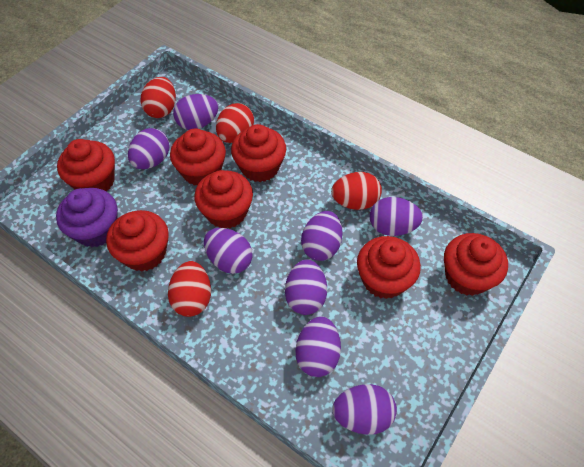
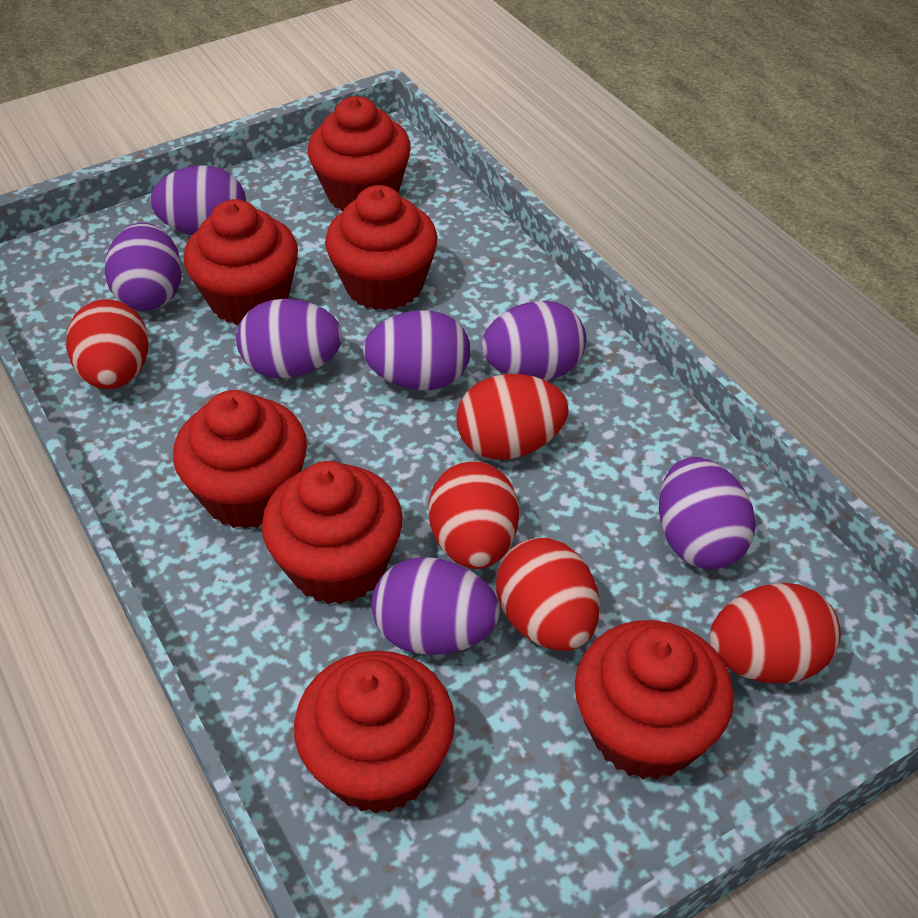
purple cupcake: [56,188,118,247] = 1 -> none = 0
purple egg: [128,128,170,169] [173,94,219,130] [204,228,253,274] [285,259,327,315] [295,316,341,377] [301,211,343,261] [332,384,397,435] [369,197,423,236] = 8 -> [105,223,182,311] [150,165,246,235] [236,299,342,379] [363,310,470,390] [371,557,500,655] [481,301,586,380] [659,457,756,570] = 7
red egg: [141,77,176,118] [168,261,211,317] [216,103,254,143] [331,172,382,210] = 4 -> [66,299,149,389] [428,461,519,569] [456,374,569,460] [496,538,600,651] [709,583,841,683] = 5

